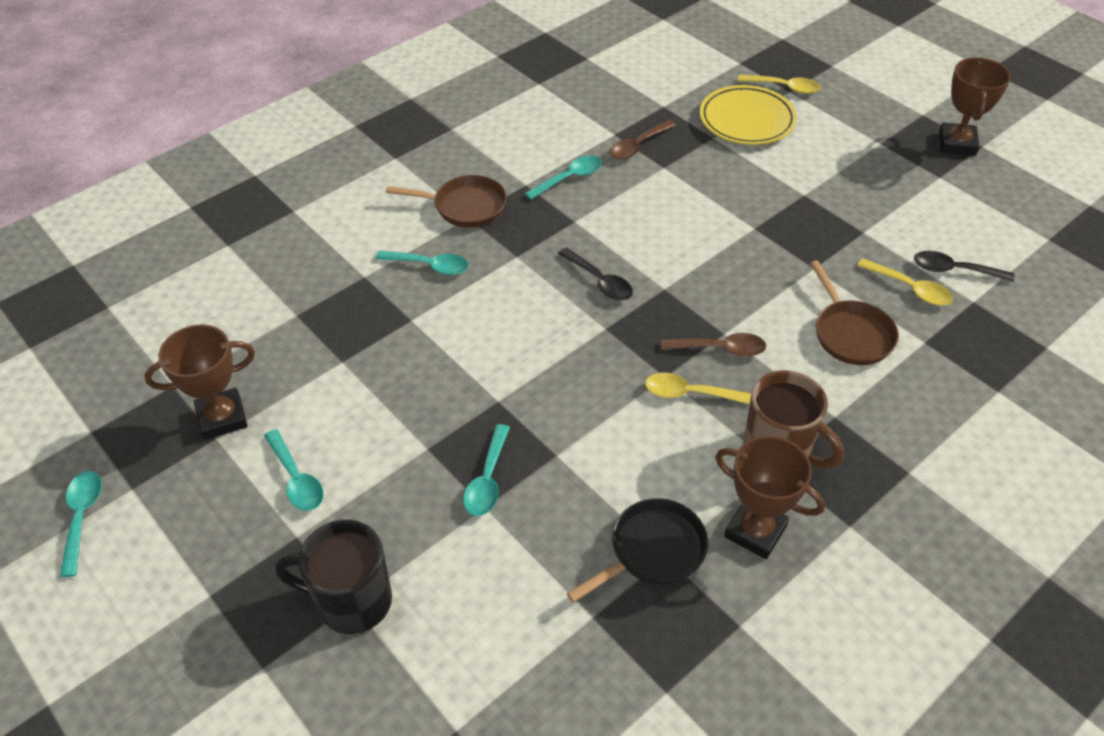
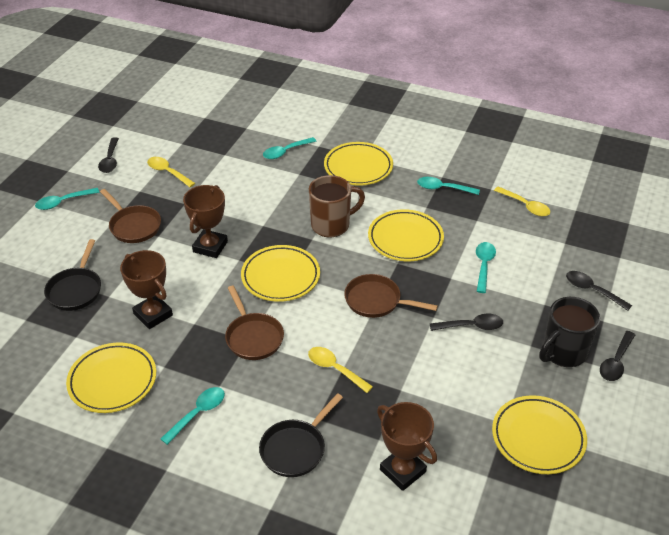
black pan: [566,498,708,603] = 1 -> [44,239,101,311] [259,393,343,477] = 2
black spoon: [558,248,633,301] [914,251,1015,282] = 2 -> [98,137,119,173] [430,313,503,331] [566,271,632,311] [600,331,635,381] = 4
brown pan: [386,175,507,228] [810,261,899,365] = 2 -> [100,189,161,243] [225,286,284,360] [344,274,438,318] = 3
brown spoon: [610,120,676,159] [661,333,766,357] = 2 -> none = 0
yellow plate: [700,85,797,145] = 1 -> [66,342,156,413] [241,245,320,302] [324,142,393,186] [368,209,444,261] [492,395,587,474] = 5

